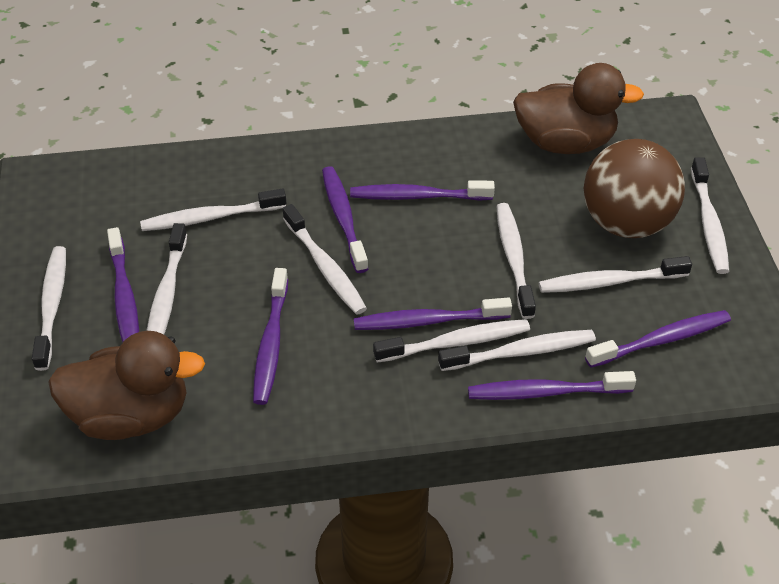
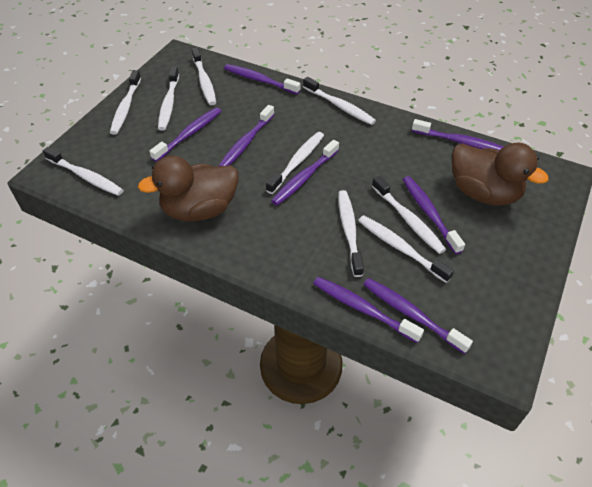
brown ball: [584,139,685,238] = 1 -> none = 0
purple toothbrush: [107,227,139,342] [253,268,288,405] [322,166,368,273] [350,180,495,201] [354,298,512,330] [468,371,636,400] [585,310,731,368] = 7 -> [149,107,221,162] [219,105,274,166] [224,64,300,94] [271,140,339,205] [313,277,424,343] [363,278,473,354] [402,176,465,254] [412,119,504,150] = 8

